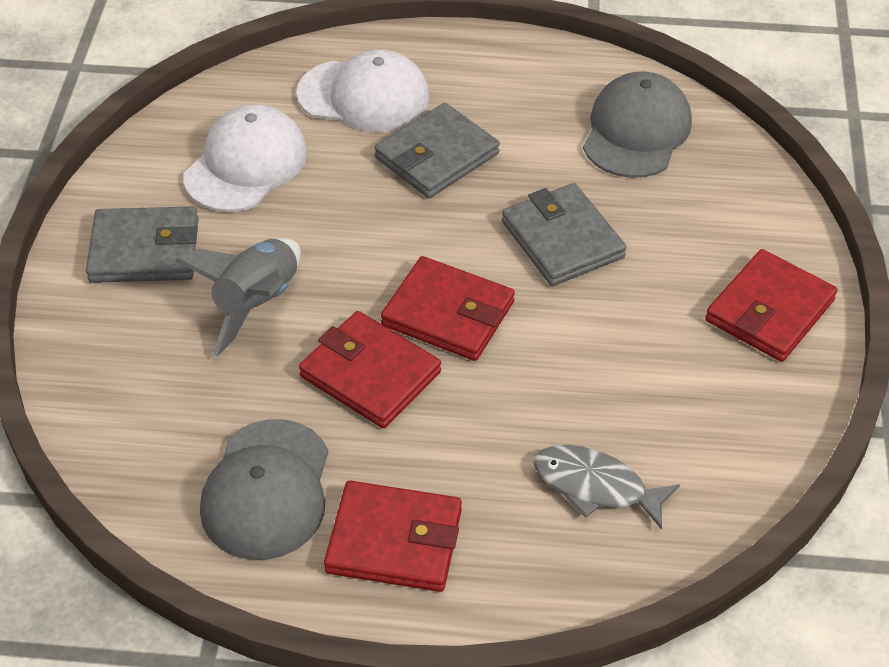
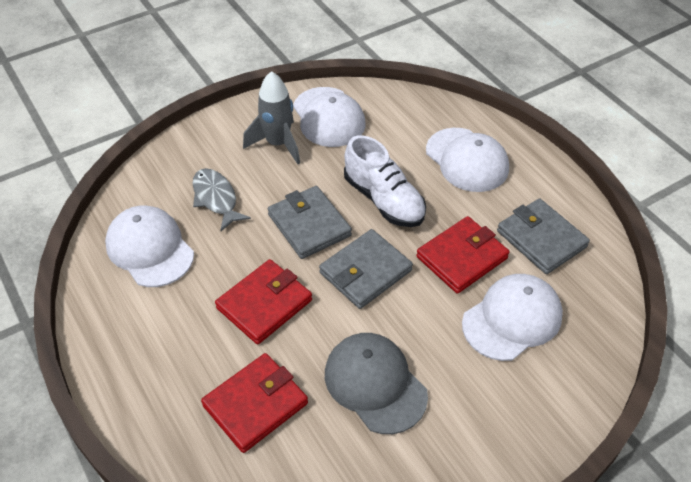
grey cap: [200,419,328,560] [583,72,692,178] = 2 -> [325,333,428,434] = 1
red wallet: [299,311,441,428] [324,481,462,592] [381,256,515,361] [705,249,837,362] = 4 -> [201,353,308,453] [215,259,312,344] [416,216,509,294] = 3
white cap: [183,104,307,212] [297,49,430,132] = 2 -> [105,206,194,287] [293,87,366,147] [426,128,509,192] [462,274,563,361] = 4
white shoe: none = 0 -> [344,135,426,227] = 1

